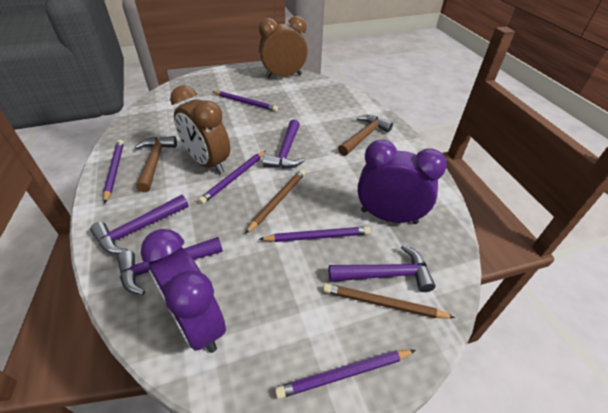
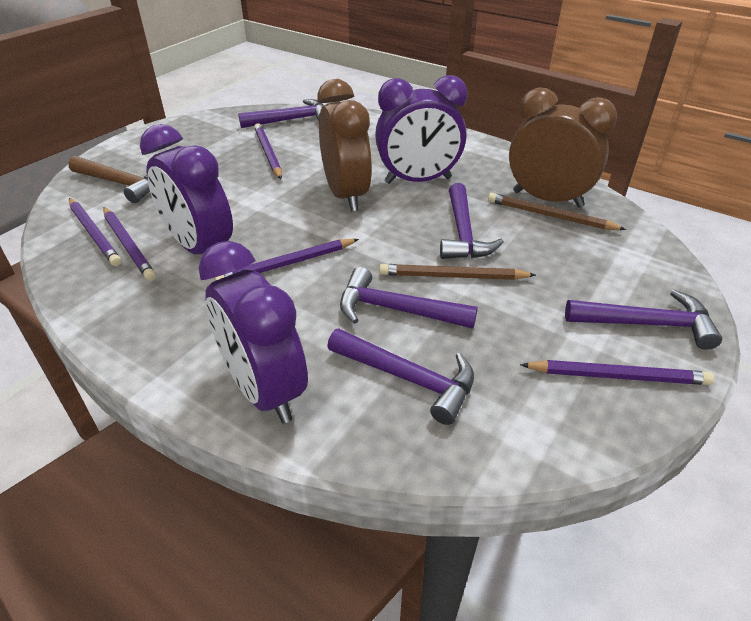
brown hammer: [135,136,177,192] [338,115,393,156] = 2 -> [68,156,150,203] = 1
purple clock: [140,229,226,353] [357,139,447,224] = 2 -> [140,124,233,254] [199,241,308,423] [375,75,468,184] = 3
purple hammer: [90,195,189,254] [117,237,223,295] [263,119,305,169] [329,245,436,292] = 4 -> [238,99,324,128] [327,329,474,425] [340,267,478,329] [440,183,504,259] [565,290,722,350] = 5

